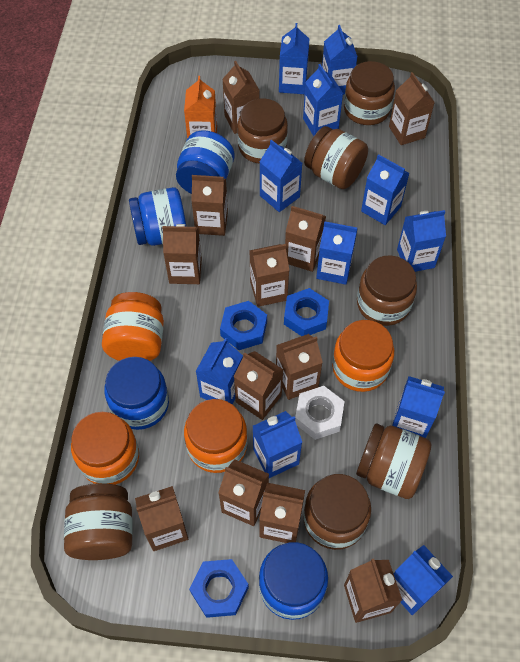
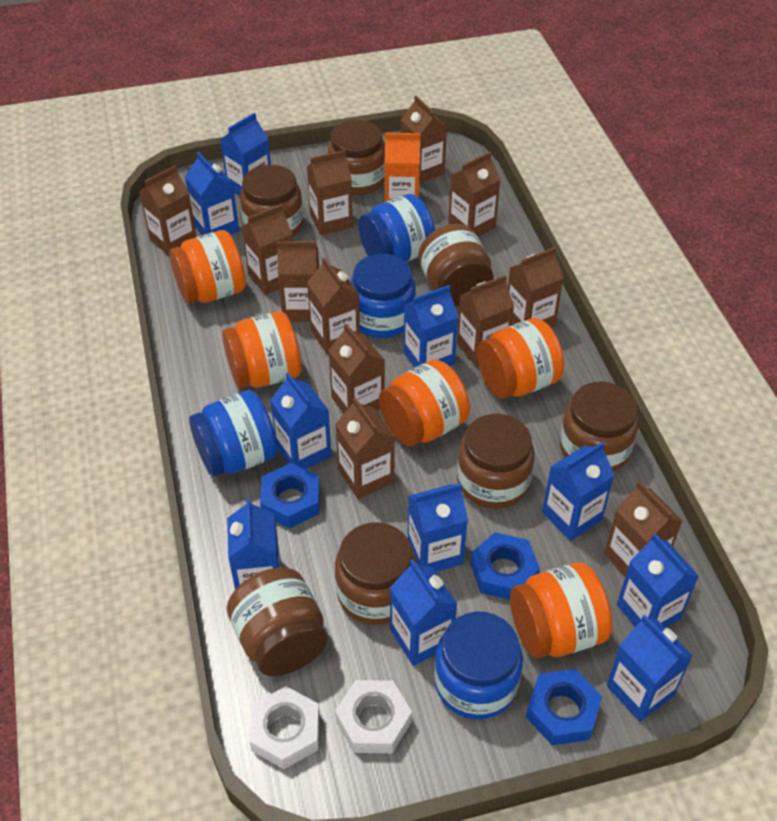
blue carton: [196,338,243,405] [253,411,302,478] [260,140,302,212] [279,23,309,94] [303,64,343,136] [316,221,358,285] [322,25,357,95] [361,154,410,225] [392,376,445,438] [394,545,453,615] [397,210,446,272] = 11 -> [185,152,239,235] [220,113,271,196] [227,498,281,589] [270,373,331,469] [390,560,457,666] [404,285,458,368] [408,483,468,572] [542,442,614,541] [607,615,693,722] [617,533,699,628] = 10
orange jar: [71,412,139,485] [102,292,164,361] [184,399,248,473] [332,320,394,392] = 4 -> [169,230,246,304] [222,311,301,388] [379,359,470,447] [477,318,564,398] [510,562,612,658] = 5
white nut: [295,386,345,440] = 1 -> [249,686,319,769] [335,680,412,753] = 2

